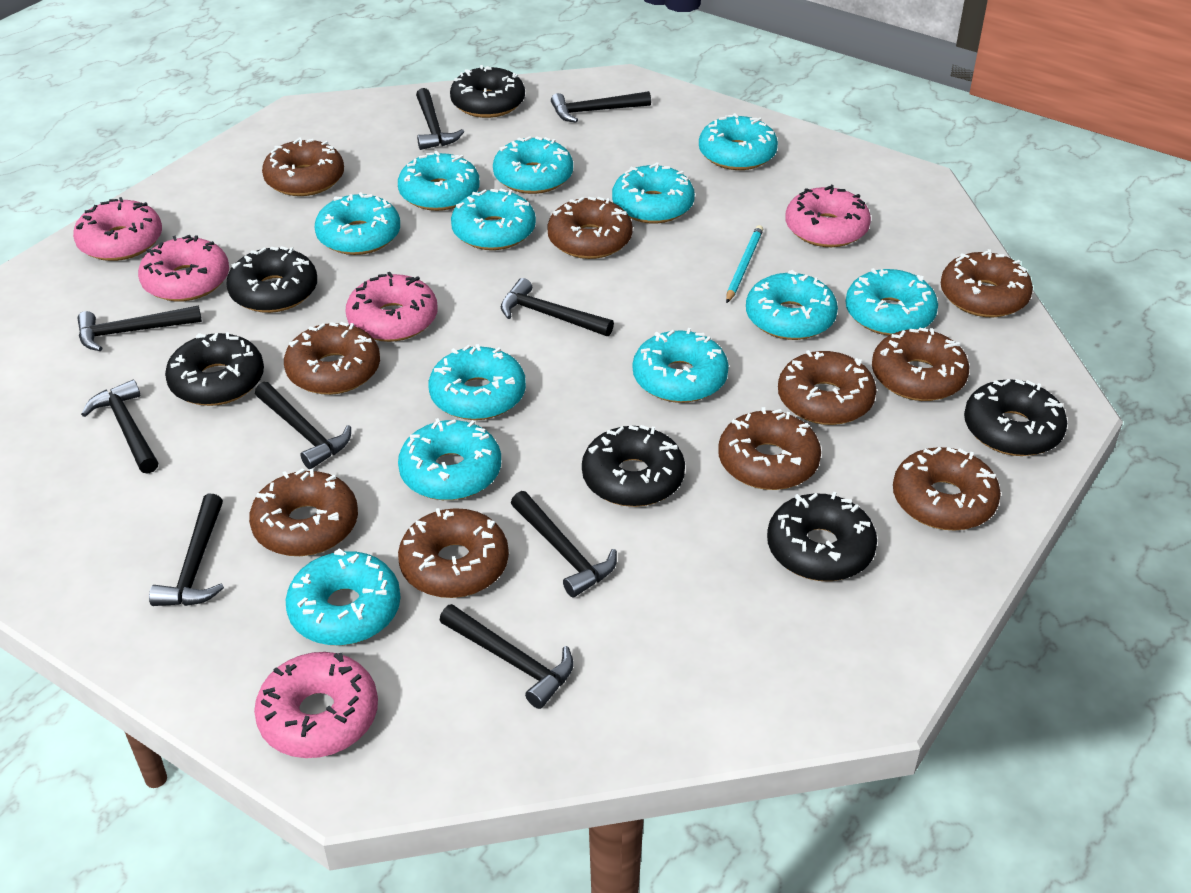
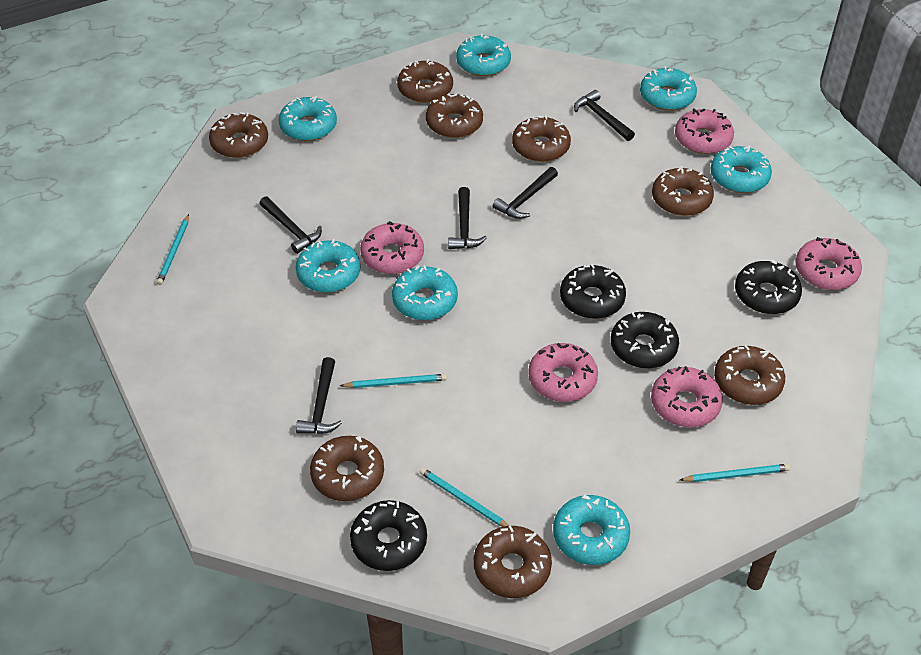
black donut: [165,332,264,406] [226,246,317,313] [450,65,525,118] [582,425,685,507] [767,492,877,581] [964,379,1067,456] = 6 -> [350,500,427,571] [560,264,626,319] [611,312,679,368] [735,260,802,314] = 4
black hammer: [77,305,202,351] [81,380,158,474] [149,494,224,606] [255,382,351,469] [416,88,464,150] [440,604,574,709] [501,278,614,336] [511,491,617,598] [551,91,651,123] = 9 -> [259,196,322,254] [296,357,342,434] [448,187,487,249] [493,167,558,219] [574,90,635,141] = 5
brown donut: [249,468,358,556] [262,137,344,196] [284,322,380,395] [398,508,509,598] [547,197,633,259] [718,407,821,490] [778,350,876,425] [872,327,969,401] [893,447,1001,531] [941,249,1033,317] = 10 -> [209,112,268,158] [310,436,384,501] [397,59,453,103] [426,94,483,138] [474,525,552,598] [512,115,571,162] [652,166,714,216] [714,345,785,405] = 8
turquoise donut: [286,548,401,645] [315,192,400,255] [398,151,480,211] [398,418,501,500] [429,344,526,420] [451,189,536,250] [493,136,573,194] [612,162,695,223] [633,328,729,403] [699,113,778,170] [746,270,838,340] [845,268,938,336] = 12 -> [279,96,337,141] [296,239,361,292] [392,265,458,320] [456,34,511,76] [553,494,630,565] [640,66,697,111] [711,146,772,193] = 7
turquoise pencil: [726,225,763,303] = 1 -> [157,214,189,285] [340,374,447,388] [420,468,509,527] [680,464,790,482] = 4

